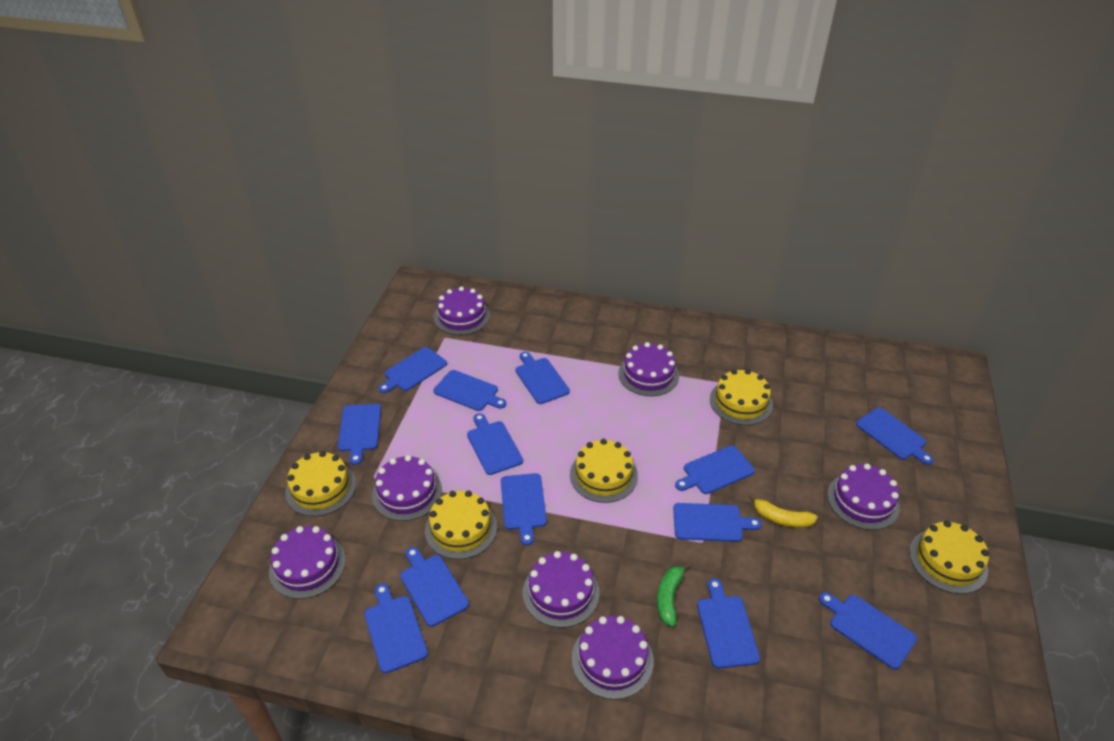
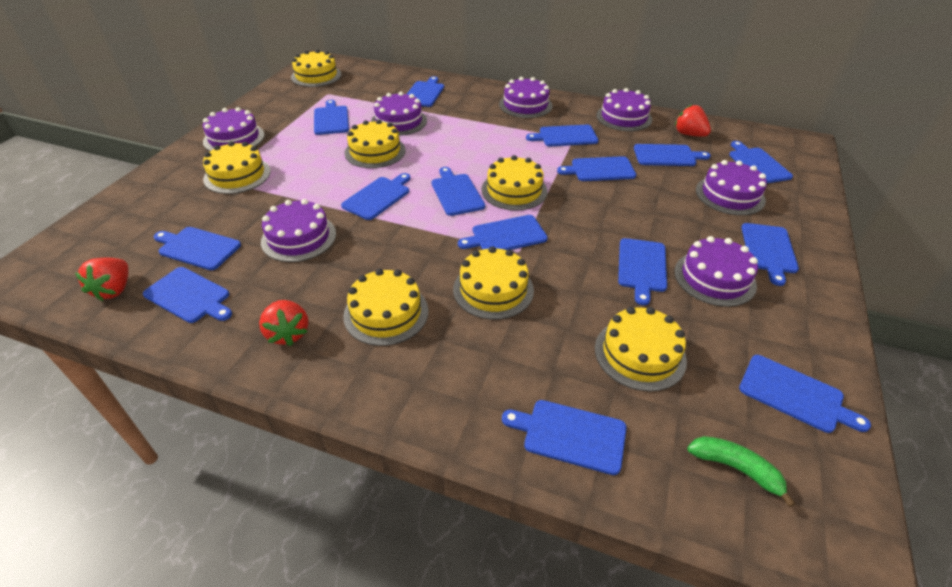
blue cutting board: [338,404,381,465] [364,584,428,673] [379,347,447,393] [400,547,469,627] [433,370,507,411] [467,413,523,475] [501,473,547,545] [516,352,570,404] [673,503,762,542] [675,445,755,494] [697,578,760,669] [819,592,917,670] [856,408,934,465] = 13 -> [143,267,232,323] [154,227,241,270] [314,100,349,135] [341,173,410,220] [407,76,444,107] [431,167,485,216] [458,215,548,250] [502,400,627,475] [526,125,599,146] [557,156,636,181] [618,238,667,305] [634,144,711,166] [729,141,793,183] [739,355,871,433] [741,223,799,286] = 15
red strawberry: none = 0 -> [75,258,128,301] [259,300,309,346] [675,104,711,137] = 3
yellow banana: [749,494,818,528] = 1 -> none = 0
yellow cake: [285,451,356,516] [425,490,497,559] [570,439,638,503] [710,369,773,425] [909,521,989,594] = 5 -> [203,141,271,194] [291,50,341,87] [343,269,428,346] [345,120,406,168] [453,246,534,319] [481,155,547,210] [595,307,687,391] = 7

